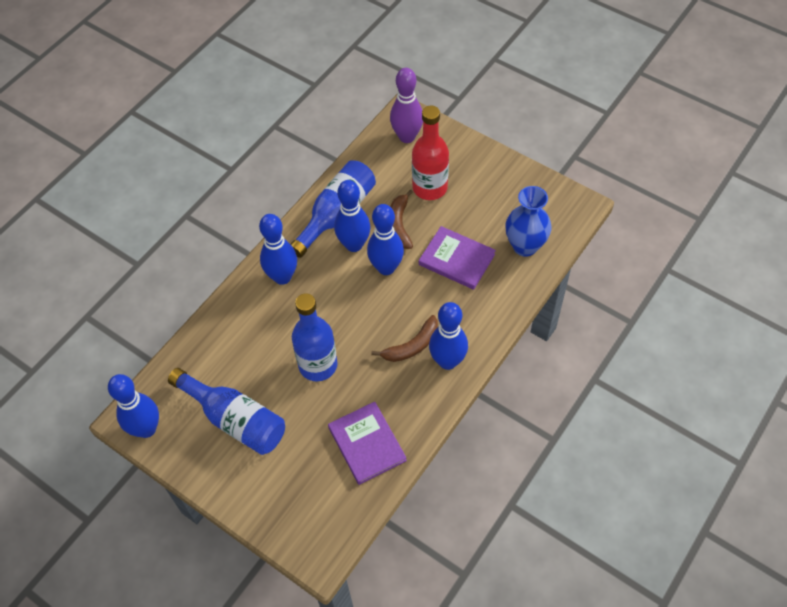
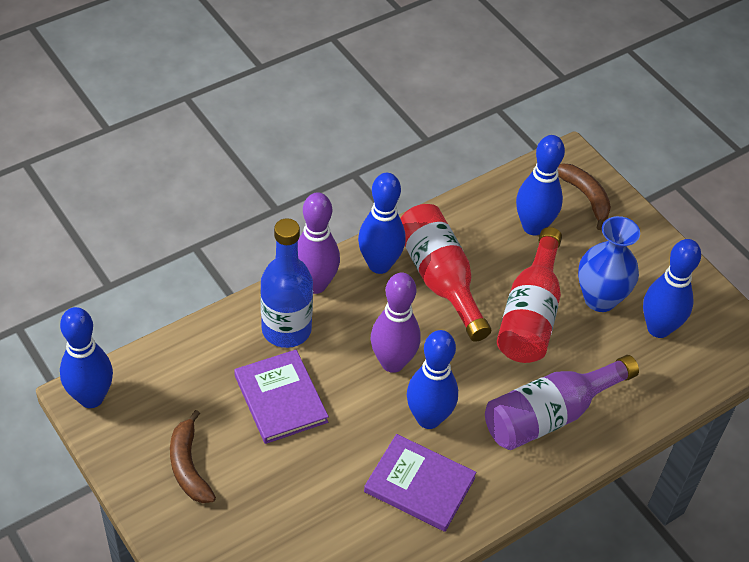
blue bottle: [168,368,285,455] [291,160,376,258] [292,293,338,381] = 3 -> [260,218,313,348] = 1
purple bottle: none = 0 -> [485,355,639,450] = 1
purple bowling pin: [390,68,423,143] = 1 -> [298,192,340,294] [371,273,421,373] = 2
red bottle: [412,106,449,200] = 1 -> [400,204,491,342] [497,227,562,363] = 2

